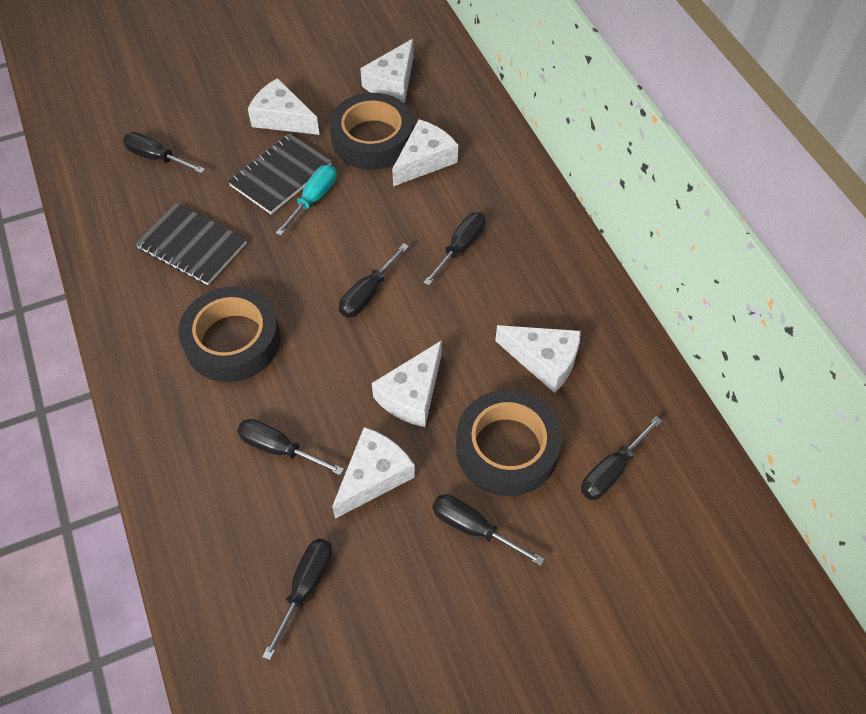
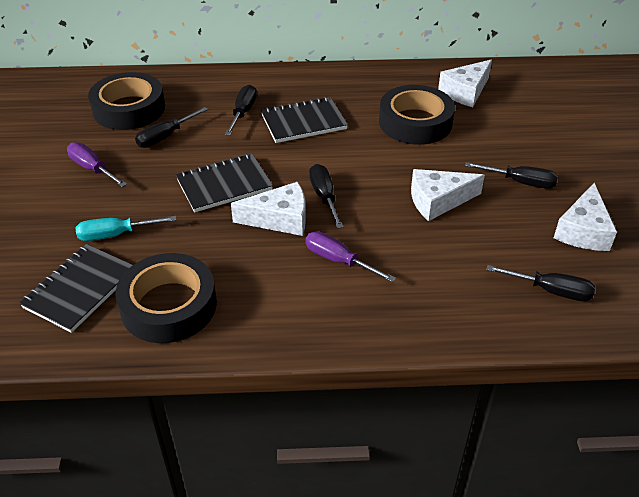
black notebook: [135,203,247,285] [228,133,332,214] = 2 -> [19,244,132,333] [176,154,273,212] [261,97,348,143] = 3
black screwdriver: [123,132,205,174] [237,419,344,475] [262,538,332,660] [339,243,409,318] [423,212,485,286] [432,494,544,566] [581,416,662,500] = 7 -> [135,107,208,148] [225,85,257,136] [309,164,343,229] [465,162,558,189] [486,265,595,301] = 5
purple screwdriver: none = 0 -> [67,142,127,187] [306,231,396,282] = 2
white cheese: [248,78,320,135] [332,427,415,519] [360,39,414,103] [372,340,442,427] [392,119,458,186] [495,325,581,393] = 6 -> [231,182,306,236] [411,169,485,221] [438,59,492,107] [554,183,617,251] = 4

